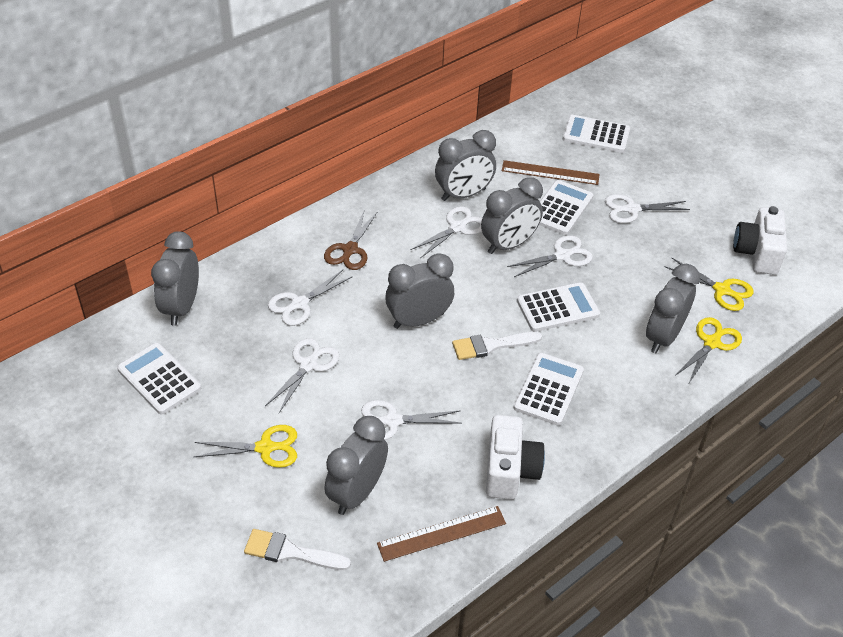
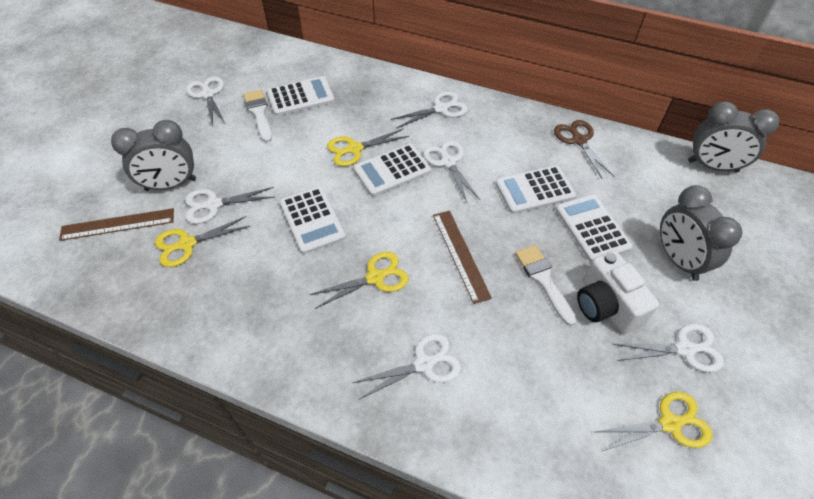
grey clock: [151,231,199,326] [325,416,388,515] [385,253,454,329] [435,130,496,201] [481,177,543,254] [646,264,700,353] = 6 -> [111,120,196,191] [660,185,743,281] [688,101,780,172] = 3
white camera: [486,415,545,500] [733,206,787,275] = 2 -> [577,250,659,334] = 1
yellow scissors: [194,425,297,468] [665,258,754,311] [675,317,742,383] = 3 -> [155,216,250,267] [310,252,409,309] [327,128,409,166] [596,392,713,451] = 4

